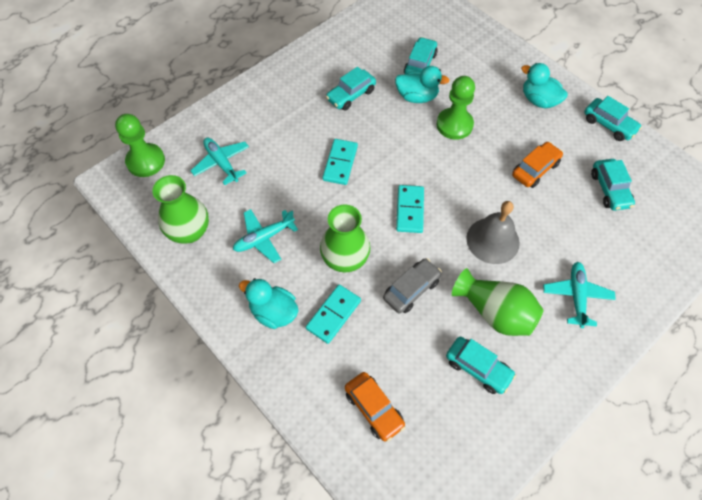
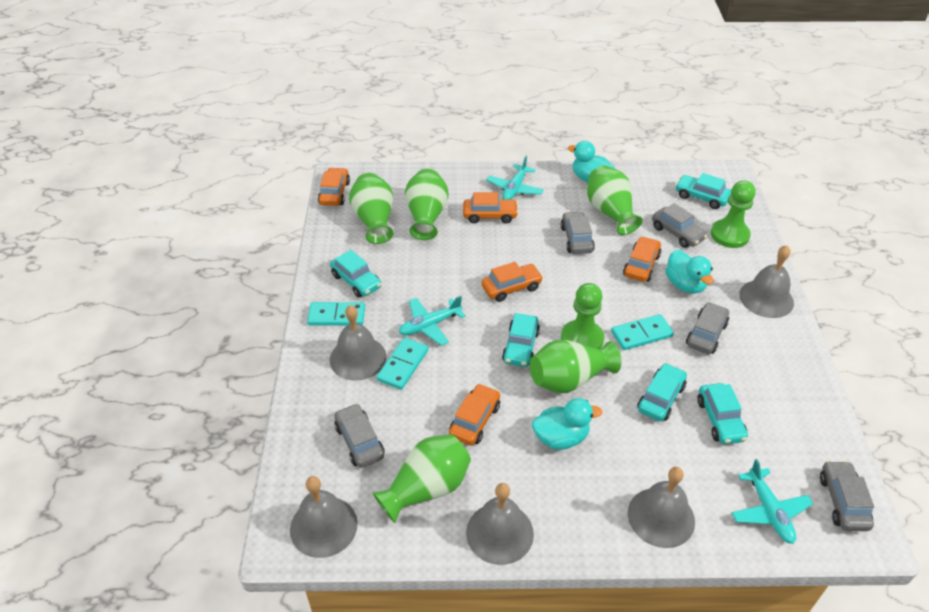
green vase: [152,175,209,244] [320,205,370,273] [452,268,544,336] = 3 -> [349,173,394,244] [372,434,471,523] [405,169,449,240] [530,340,621,393] [587,166,643,235] = 5
grey bell: [466,201,520,264] = 1 -> [290,476,358,558] [330,305,387,381] [466,483,534,565] [628,467,695,548] [739,245,794,318] = 5
grey car: [383,258,442,314] = 1 -> [334,403,385,468] [561,211,595,254] [652,203,708,248] [686,302,729,354] [820,460,874,531] = 5
orange car: [345,372,405,442] [512,142,563,188] = 2 -> [318,167,350,206] [449,383,500,445] [463,192,518,224] [481,262,543,302] [623,236,661,282] = 5

